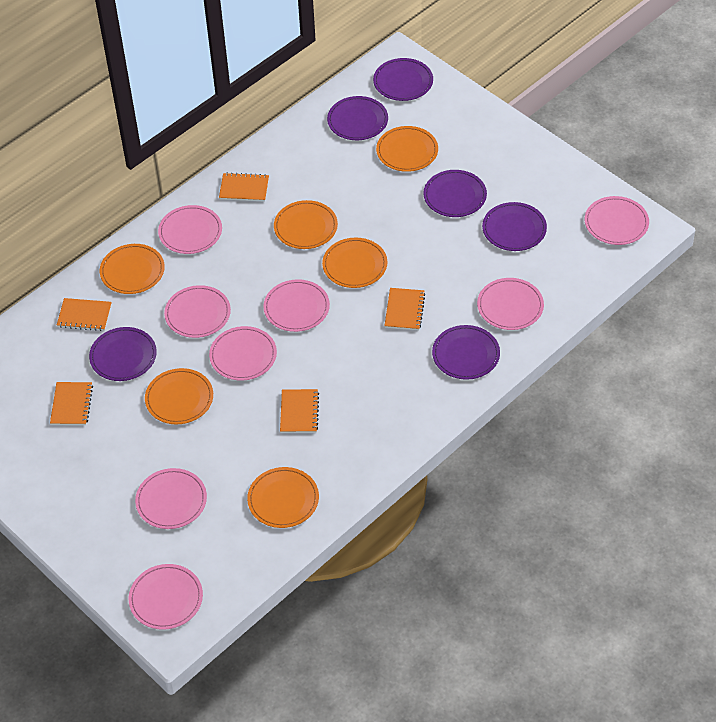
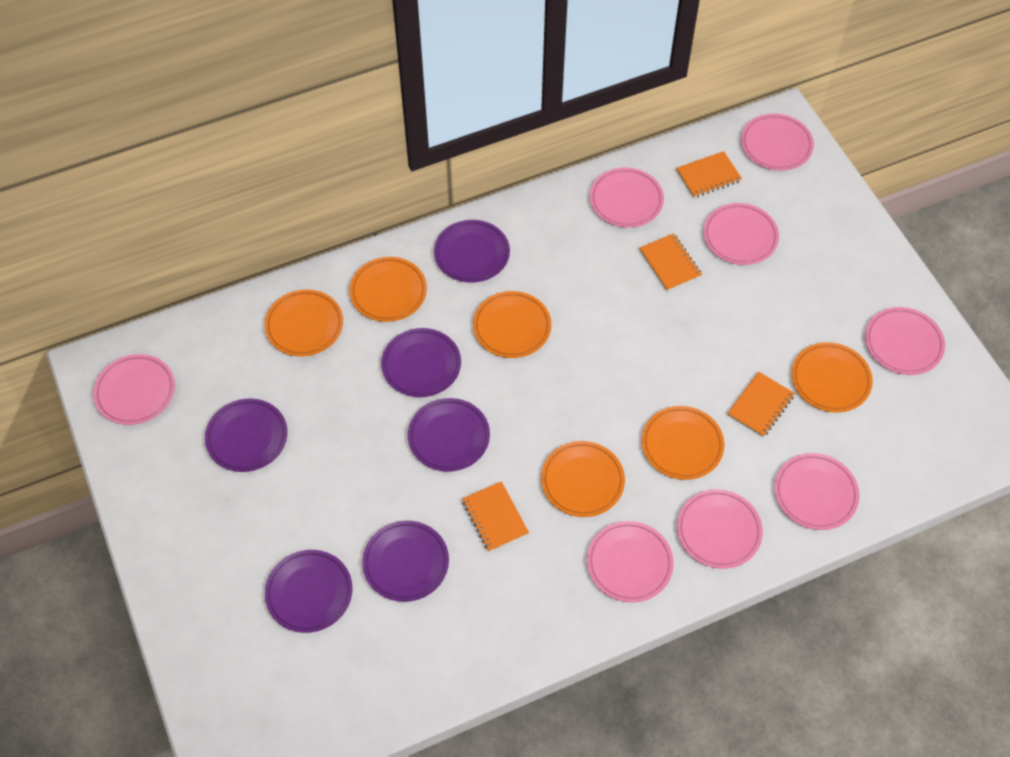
orange notebook: [50,382,93,425] [57,298,112,331] [219,172,269,202] [280,389,319,433] [385,288,425,330] = 5 -> [462,481,529,552] [640,233,702,291] [676,151,742,198] [727,372,795,437] = 4

